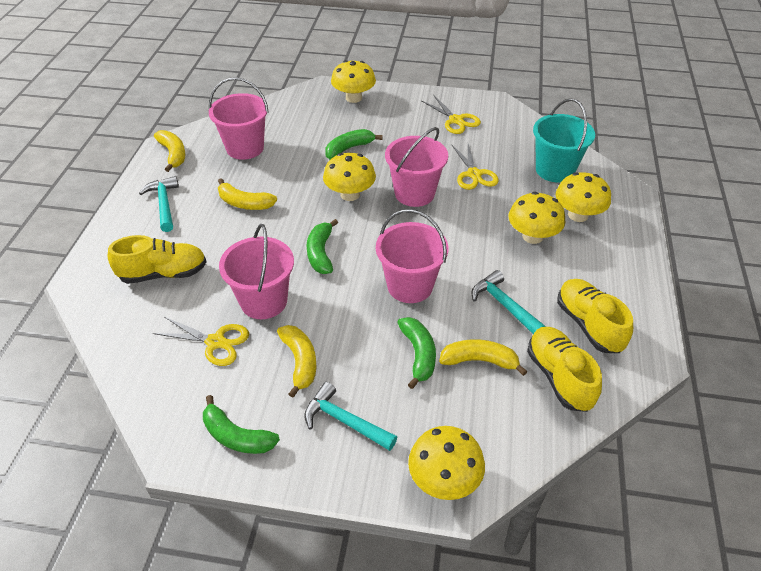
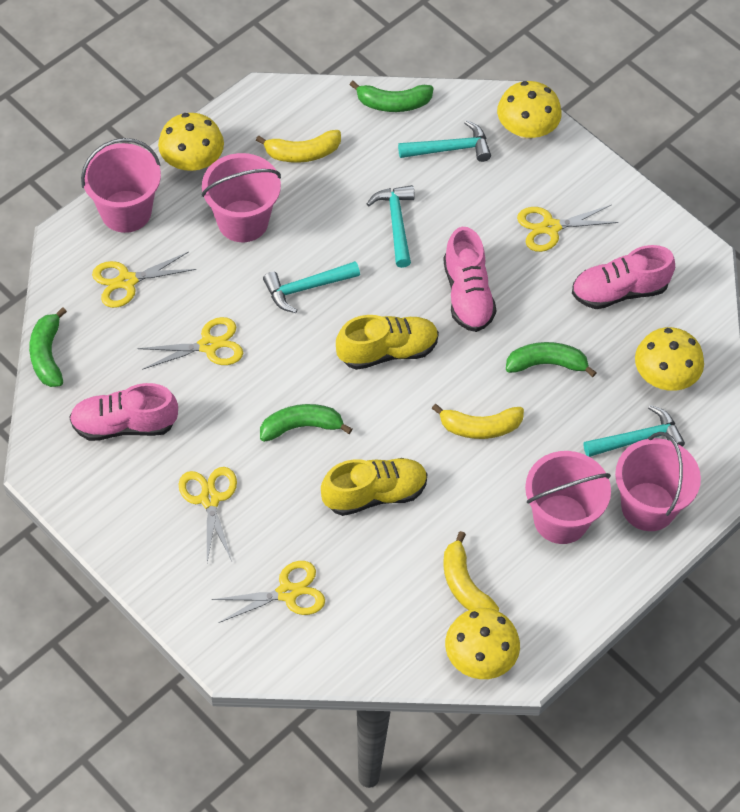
pink shoe: none = 0 -> [69,383,178,441] [443,227,497,332] [572,245,675,309] = 3
turquoise bucket: [533,98,595,183] = 1 -> none = 0
turquoise hammer: [139,176,179,232] [304,382,397,451] [472,270,546,334] = 3 -> [263,261,360,313] [367,185,415,268] [398,120,491,162] [584,405,685,457] = 4
yellow banana: [154,130,186,172] [218,178,277,210] [277,325,316,398] [439,339,528,376] = 4 -> [256,130,341,163] [432,404,524,439] [443,531,499,611] = 3
yellow mushroom: [323,153,376,201] [331,60,376,103] [408,426,485,500] [509,192,565,244] [556,172,611,222] = 5 -> [158,113,224,171] [445,608,520,679] [497,81,562,139] [635,327,704,391] = 4
yellow scissors: [153,317,249,366] [422,96,481,134] [452,144,499,190] = 3 -> [92,252,196,308] [137,317,243,370] [178,467,237,562] [212,561,325,623] [517,205,619,252] = 5
yellow shoe: [108,235,207,284] [527,327,602,412] [557,279,633,353] = 3 -> [321,458,428,516] [336,315,439,370] = 2

